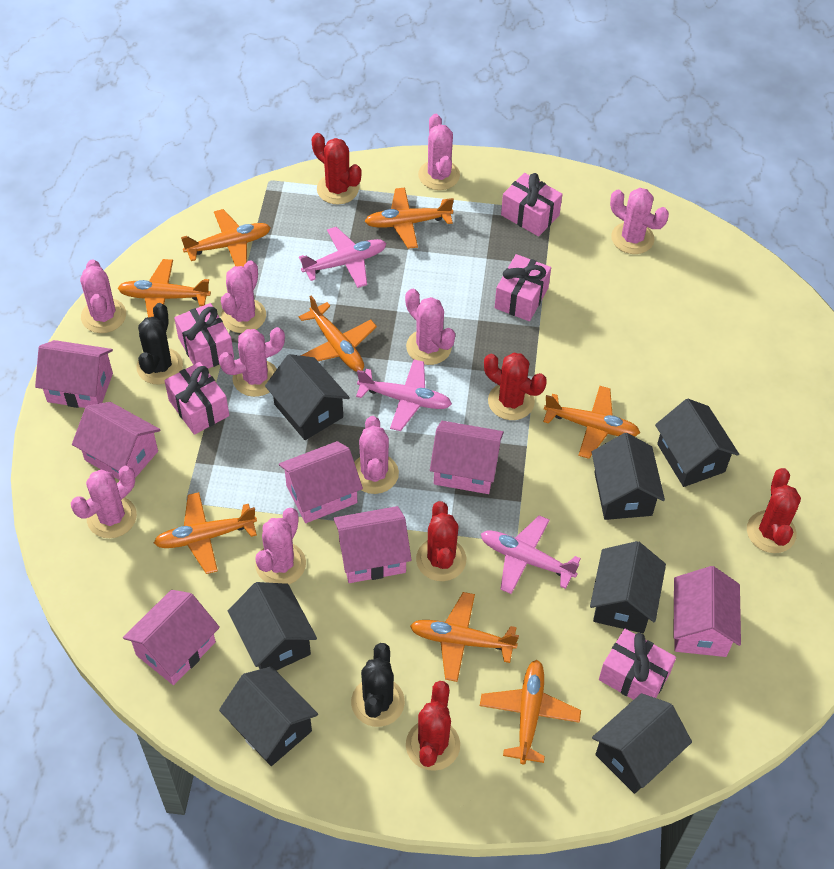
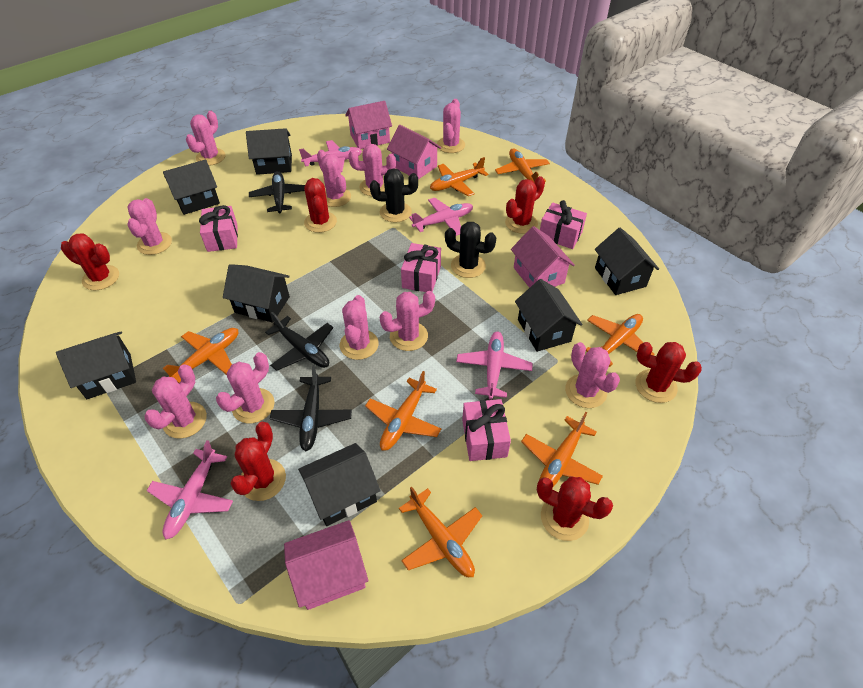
black plane: none = 0 -> [249,171,305,213] [265,312,333,371] [270,365,352,451] = 3
orange plane: [118,259,211,317] [154,492,257,574] [181,209,271,267] [299,296,377,372] [365,187,454,249] [410,592,519,682] [480,660,581,764] [543,386,640,459] = 8 -> [163,328,238,383] [365,371,441,451] [399,486,482,577] [430,157,488,196] [495,148,550,182] [521,412,603,487] [586,314,654,367] = 7
pink cactus: [71,466,137,538] [80,259,126,333] [219,327,285,397] [221,260,266,333] [255,508,306,584] [354,416,399,494] [405,289,455,365] [418,114,460,190] [610,188,669,254] = 9 -> [128,198,172,255] [144,364,207,439] [186,111,226,166] [216,352,275,423] [317,150,351,207] [340,295,379,360] [348,144,396,196] [379,291,435,351] [437,99,465,153] [565,342,620,408] = 10
pink gift: [164,362,229,435] [174,303,234,369] [494,254,551,321] [501,173,562,237] [599,629,676,700] = 5 -> [199,205,238,252] [401,243,441,292] [462,399,511,461] [540,200,587,249] = 4
pink house: [35,340,113,408] [72,402,160,480] [123,590,220,685] [279,441,363,523] [333,506,412,583] [430,421,504,494] [673,566,741,657] = 7 -> [284,520,368,610] [345,101,392,149] [387,125,441,179] [511,226,575,288] = 4
pink plane: [299,227,386,288] [356,359,452,431] [481,515,581,594] = 3 -> [147,440,233,540] [299,140,362,172] [409,198,473,236] [456,332,533,400] = 4
red cactus: [312,133,362,204] [406,681,460,771] [416,501,466,581] [484,353,547,420] [747,468,801,553] = 5 -> [61,233,119,290] [231,422,286,501] [304,178,337,233] [505,176,545,234] [537,477,613,541] [635,342,702,403] = 6

